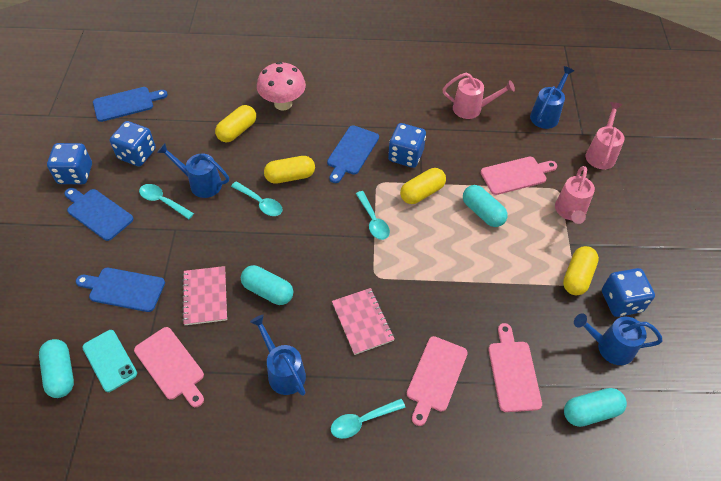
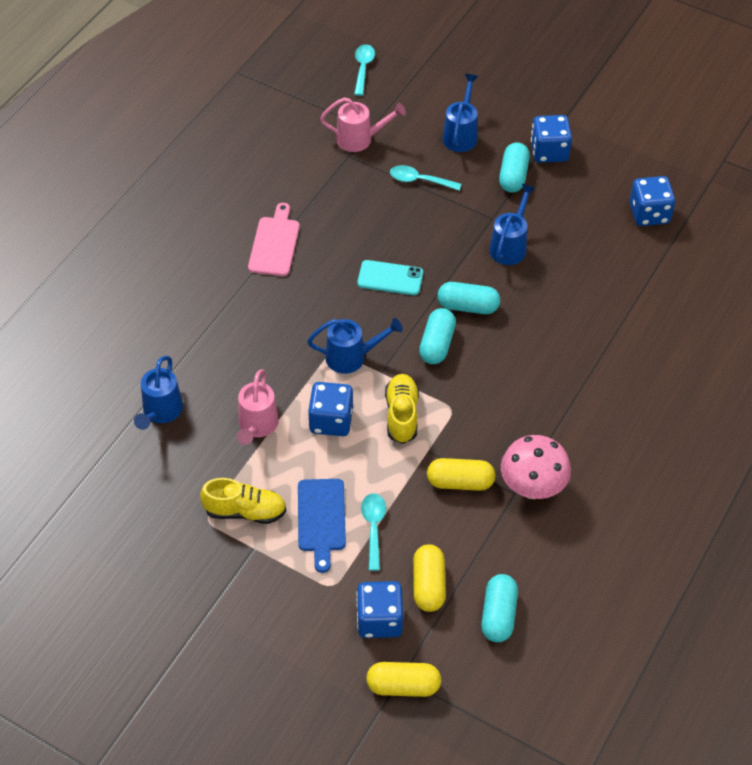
blue cutting board: [64,188,133,241] [76,268,165,312] [93,87,168,122] [327,125,379,183] = 4 -> [298,479,346,573] = 1
pink cutting board: [134,327,204,407] [407,336,468,426] [481,157,557,195] [488,323,542,412] = 4 -> [248,203,300,276] = 1
pink notebook: [182,266,227,325] [332,288,394,355] = 2 -> none = 0
pink watering can: [443,73,515,119] [555,166,595,224] [586,102,625,169] = 3 -> [237,369,279,445] [320,97,406,152] = 2
turquoise spoon: [139,184,194,219] [231,181,282,216] [331,399,405,439] [356,191,390,240] = 4 -> [354,44,375,96] [361,493,386,571] [390,165,461,191] = 3
yellow capsule: [215,105,256,143] [264,156,315,184] [400,168,446,204] [563,246,599,295] = 4 -> [366,662,441,697] [413,544,446,612] [427,458,496,491] = 3
yellow shoe: none = 0 -> [200,478,286,524] [385,374,419,444] = 2

